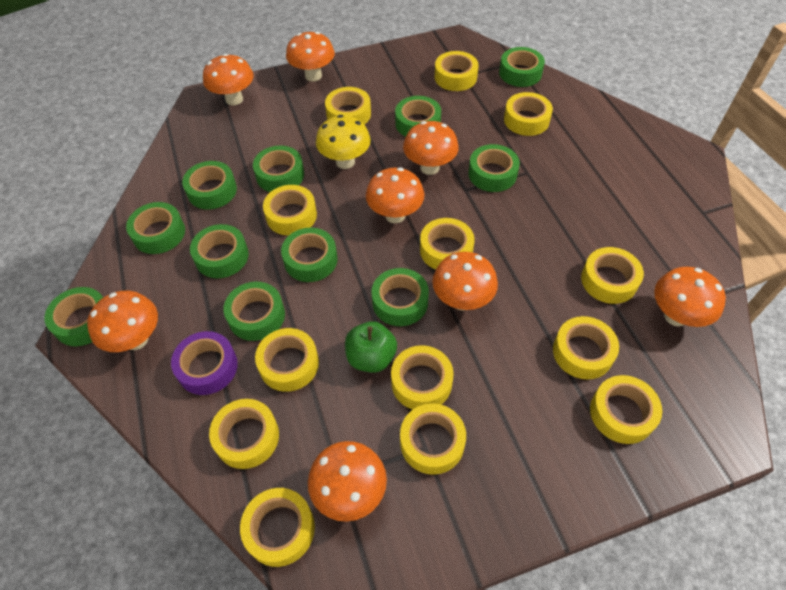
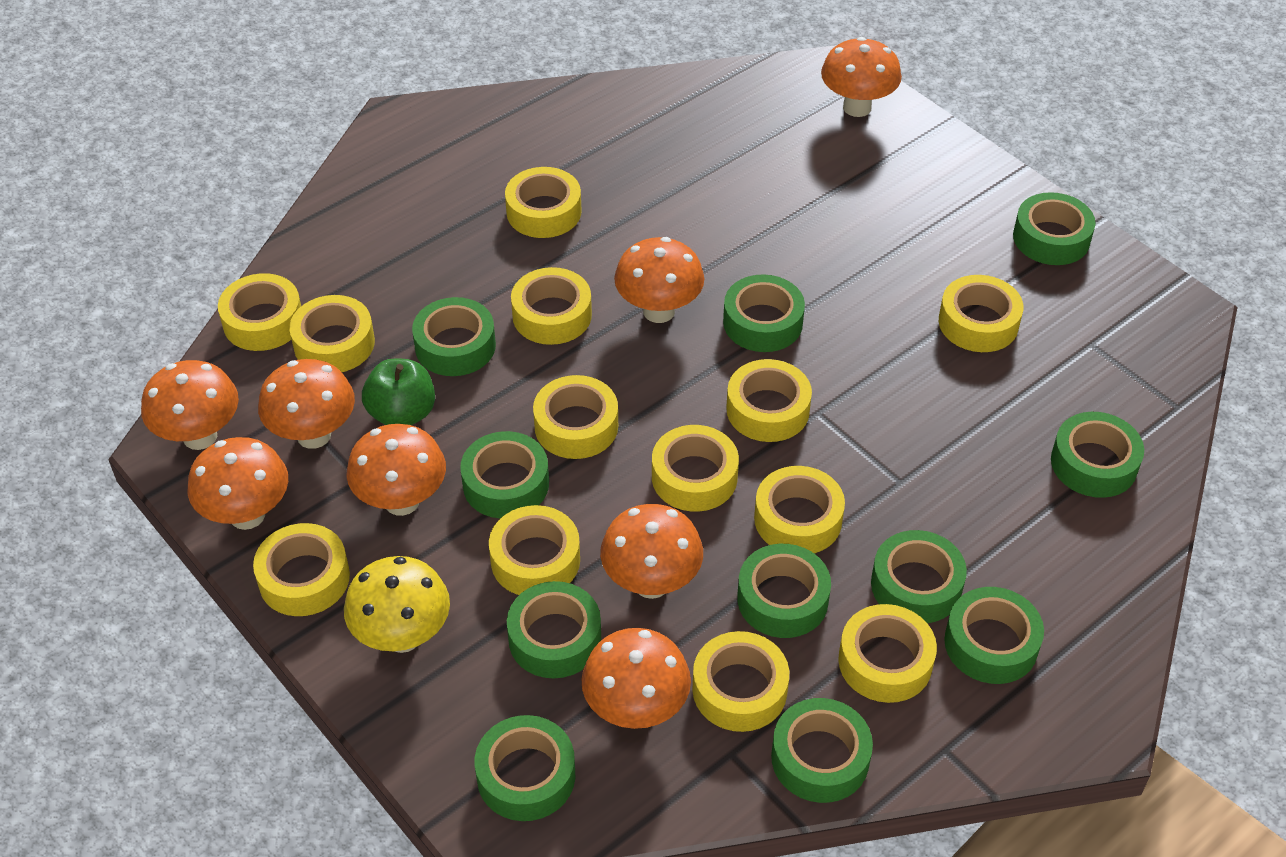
purple tape: [171,331,238,395] = 1 -> none = 0

